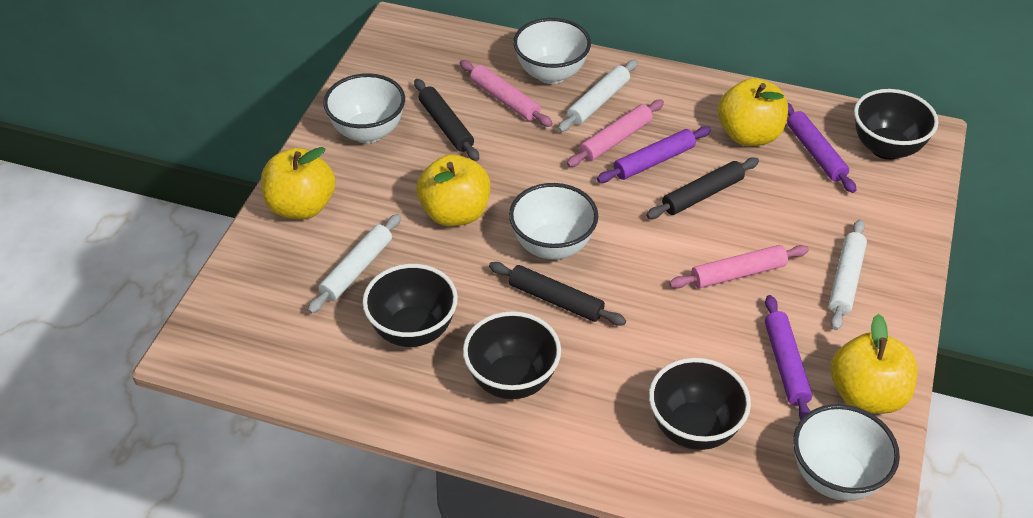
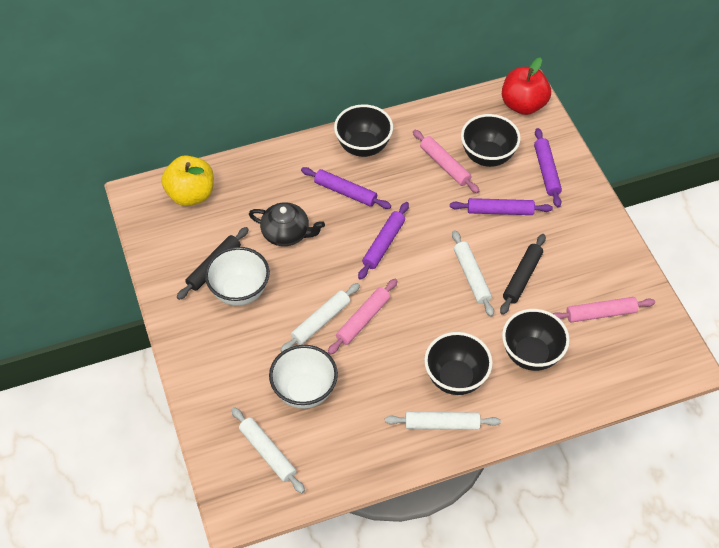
black rolling pin: [414,79,479,161] [489,262,626,326] [646,158,759,219] = 3 -> [177,227,249,300] [500,234,546,315] = 2
black teapot: none = 0 -> [249,202,325,246] = 1
purple rolling pin: [597,126,711,183] [765,295,812,419] [787,103,856,193] = 3 -> [301,167,391,209] [358,202,409,280] [450,198,553,215] [534,128,562,208] = 4
red apple: none = 0 -> [502,57,551,115] = 1
white bowl: [323,73,405,143] [509,183,598,260] [513,18,591,84] [793,404,900,501] = 4 -> [205,247,270,306] [269,345,338,409] = 2
white rolling pin: [308,214,401,314] [558,60,638,132] [829,219,867,330] = 3 -> [231,407,305,493] [280,283,360,352] [385,412,501,430] [452,230,494,317] = 4
yellow apple: [261,147,335,219] [416,154,490,226] [718,78,788,146] [831,314,918,414] = 4 -> [161,155,214,206] = 1

